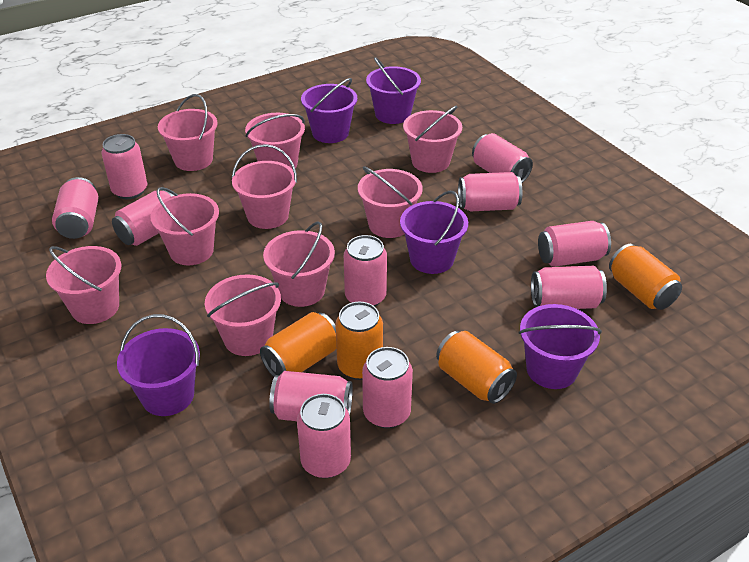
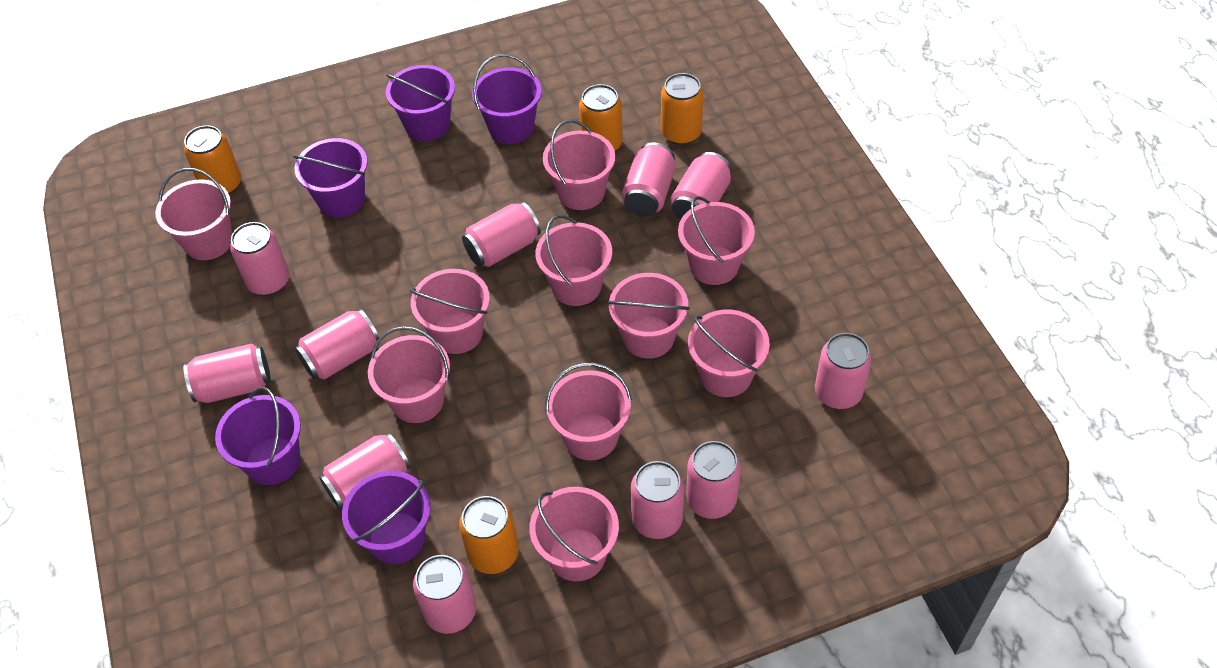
pink bucket: [46,246,121,324] [150,187,219,265] [158,94,218,171] [205,274,281,356] [232,144,297,229] [245,113,305,169] [263,221,335,307] [358,166,423,238] [403,106,462,173] = 9 -> [155,168,232,260] [368,326,450,423] [410,269,490,354] [529,487,619,581] [535,215,612,306] [543,120,615,210] [545,363,632,460] [608,273,690,359] [678,196,755,285] [688,310,770,397] = 10

